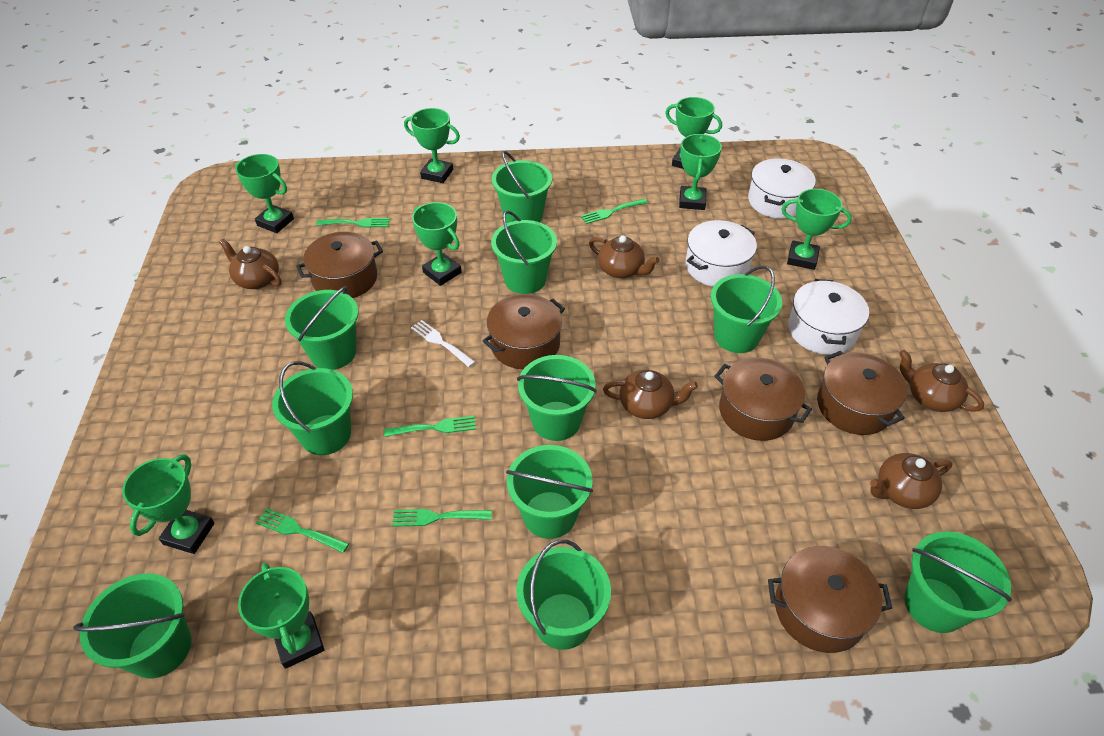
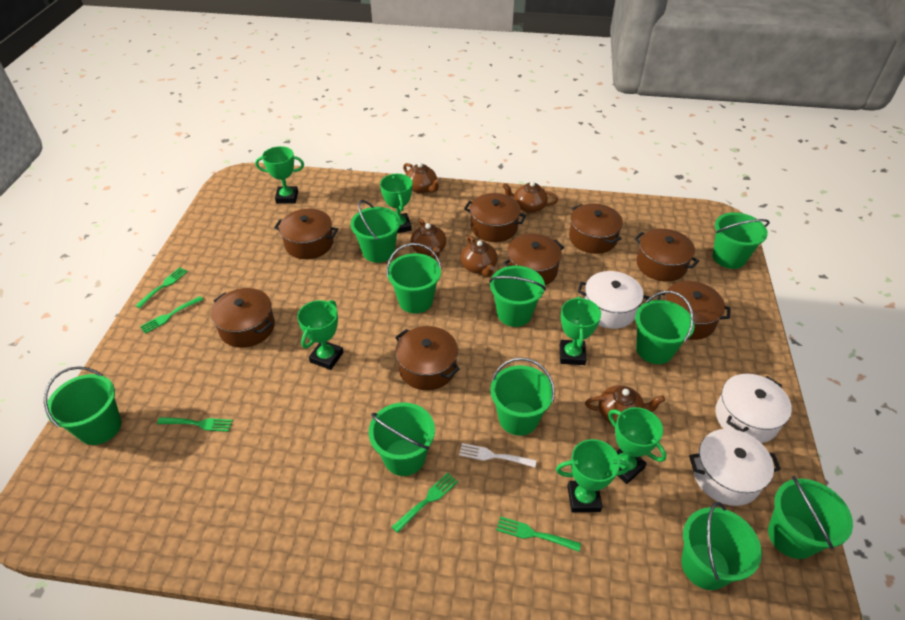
brown pot: [296,232,383,298] [483,294,565,369] [714,358,812,441] [768,546,892,653] [817,351,907,435] = 5 -> [211,288,275,348] [274,209,338,259] [395,326,460,390] [464,193,526,242] [503,234,564,285] [569,204,623,254] [634,229,699,282] [657,281,731,340] = 8
green trophy: [122,454,215,554] [235,154,294,233] [238,563,324,669] [404,108,460,183] [412,202,462,286] [665,97,722,169] [679,134,722,210] [781,189,852,270] = 8 -> [255,146,304,204] [297,300,343,370] [380,174,413,233] [556,439,630,512] [560,296,601,365] [608,407,666,484] = 6

